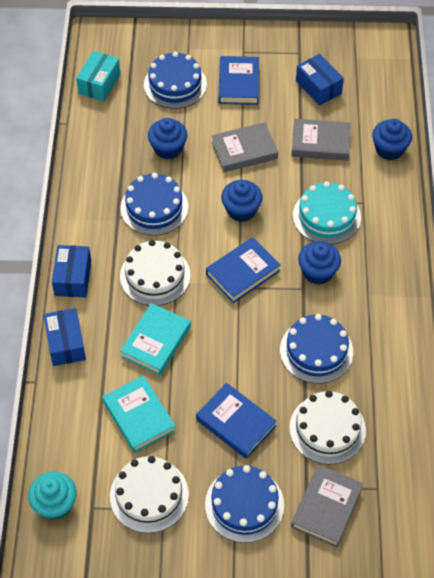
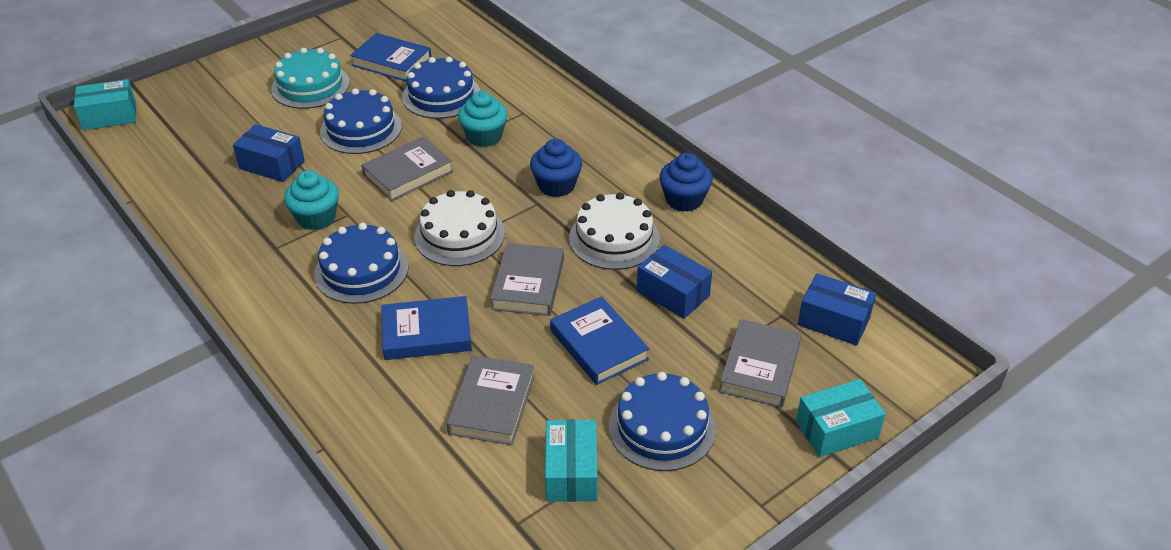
blue cupcake: [148,118,187,159] [221,180,263,222] [298,241,341,285] [372,119,412,160] = 4 -> [530,139,582,197] [660,153,713,212] = 2
grey book: [212,122,278,172] [291,119,351,161] [291,464,363,547] = 3 -> [361,137,453,201] [446,355,535,445] [490,243,564,316] [719,319,801,408] = 4
turquoise book: [102,375,176,453] [120,303,191,375] = 2 -> none = 0
turquoise box: [76,51,120,101] = 1 -> [74,79,136,130] [545,420,598,502] [796,379,886,457] = 3
turquoise cupcake: [28,472,77,520] = 1 -> [284,170,339,230] [458,91,508,147] = 2
white cake: [110,456,189,533] [120,240,190,306] [289,391,366,465] = 3 -> [414,190,505,266] [569,192,660,270] = 2

